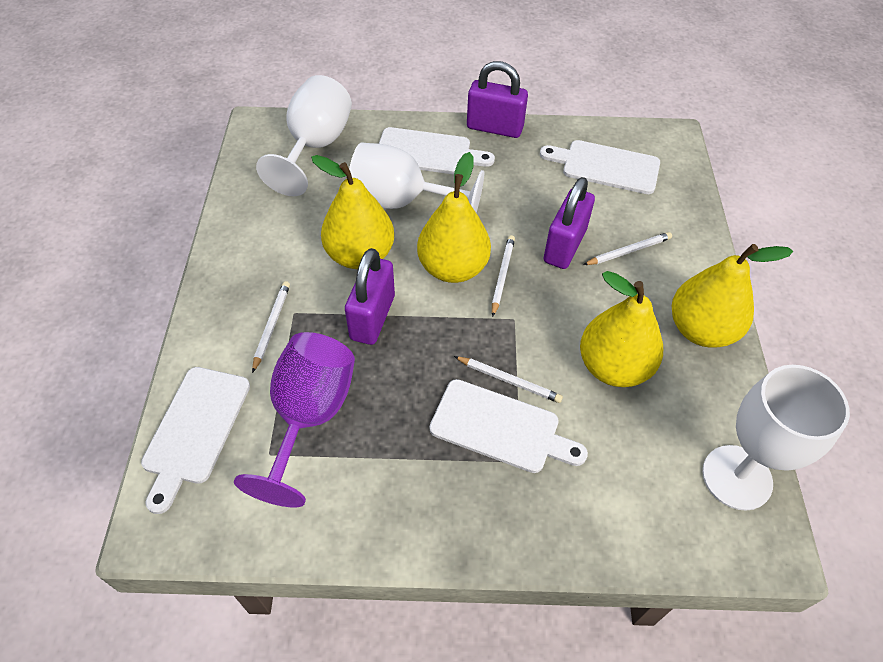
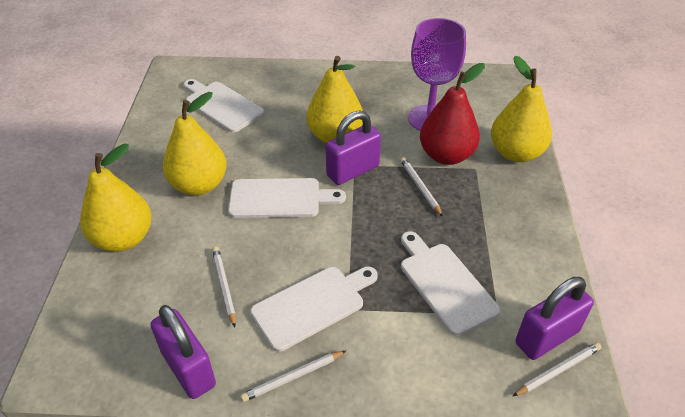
red pear: none = 0 -> [420,63,485,165] = 1
white goblet: [256,75,352,196] [349,143,484,213] [702,365,850,511] = 3 -> none = 0

